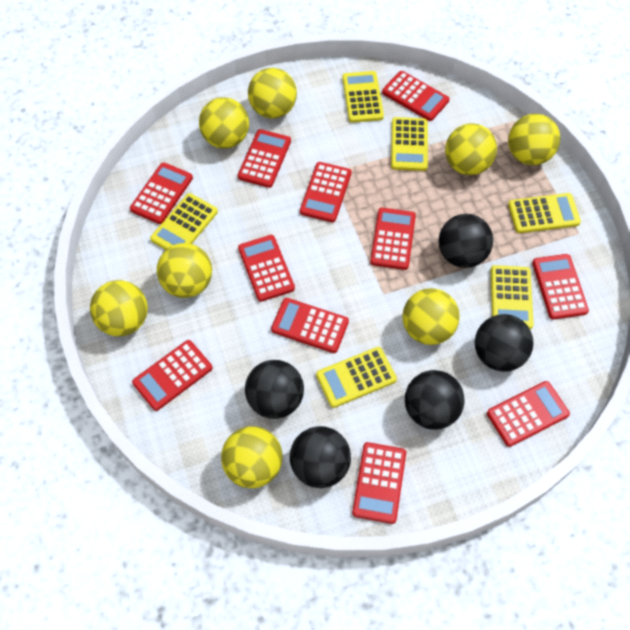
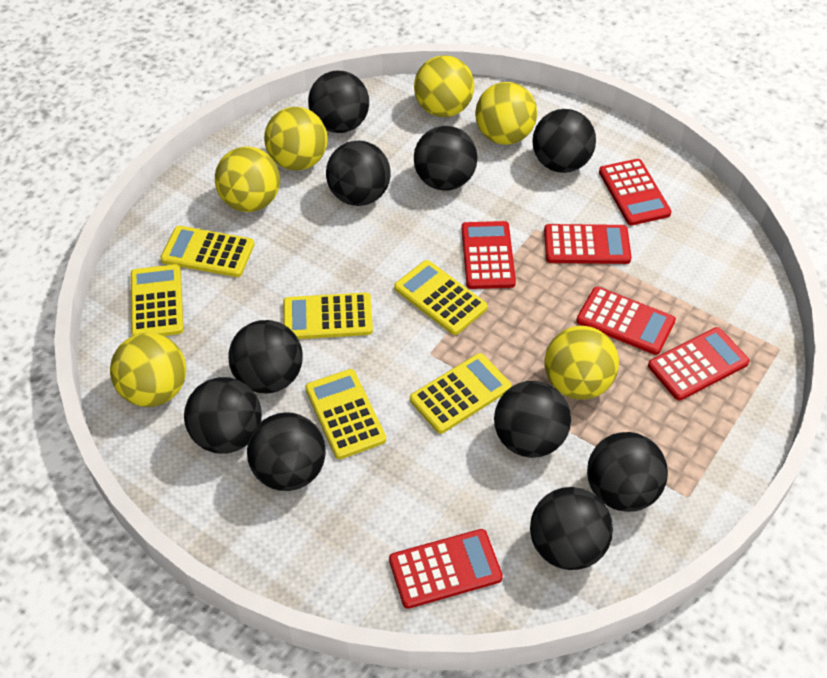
black ball: [245,360,304,419] [290,426,351,488] [405,370,465,430] [439,214,493,268] [475,314,533,372] = 5 -> [184,377,262,454] [228,320,303,393] [247,412,326,491] [308,71,369,133] [326,141,391,206] [414,126,478,191] [494,381,571,458] [530,487,613,570] [532,109,596,173] [587,432,668,512] = 10
red calculator: [130,162,193,224] [132,340,213,411] [238,129,291,188] [238,235,295,302] [271,298,349,353] [300,162,351,222] [352,442,406,524] [370,208,416,270] [382,71,450,121] [487,381,570,447] [532,254,589,320] = 11 -> [389,529,503,609] [461,221,516,289] [544,224,631,264] [576,286,676,355] [599,159,672,225] [648,327,750,401] = 6
yellow ball: [90,280,148,336] [157,243,212,298] [199,97,249,149] [221,426,283,488] [248,68,297,119] [402,288,460,345] [445,123,497,175] [508,114,560,165] = 8 -> [110,333,186,407] [215,146,280,212] [264,107,328,171] [414,55,474,117] [475,82,537,145] [544,326,619,400] = 6

